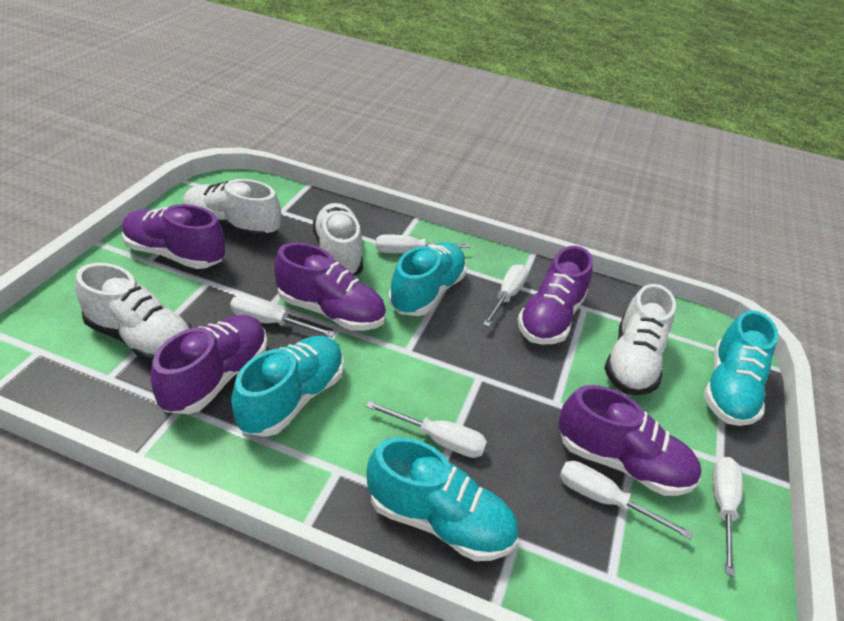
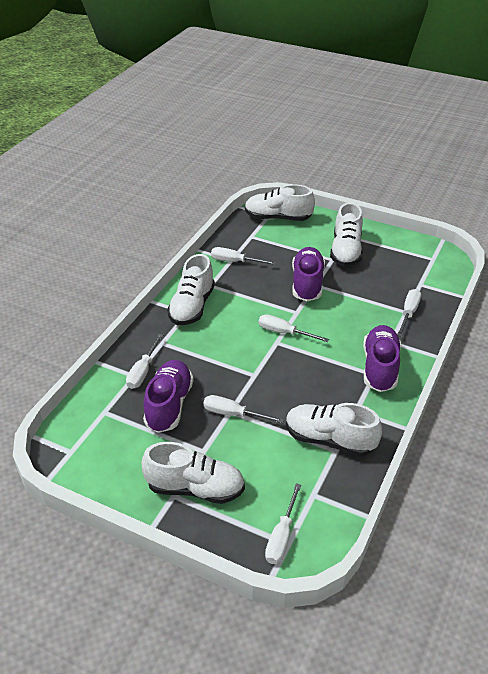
purple shoe: [122,204,225,269] [150,315,267,414] [274,243,386,331] [517,246,593,345] [558,385,701,496] = 5 -> [143,360,194,433] [292,247,325,301] [363,325,401,392] = 3
turquoise shoe: [231,336,344,437] [367,437,518,561] [388,242,467,316] [704,310,778,426] = 4 -> none = 0
white shoe: [75,263,192,363] [183,179,281,239] [313,203,363,276] [604,284,676,395] = 4 -> [142,442,245,504] [167,254,215,325] [245,184,315,221] [286,403,382,457] [330,202,363,267] = 5

